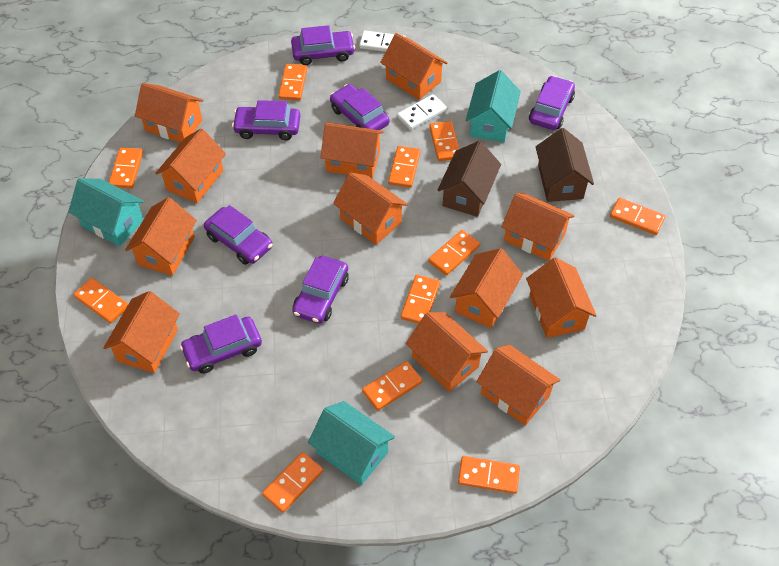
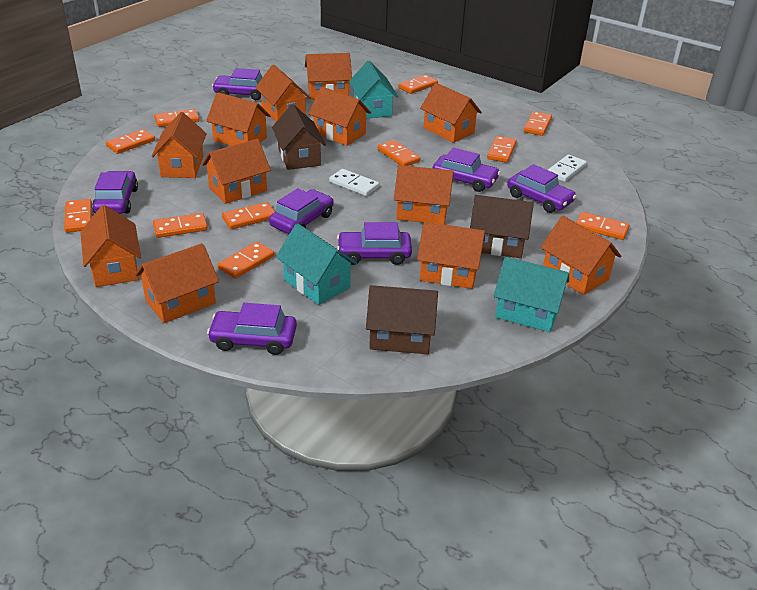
brown house: [438,141,501,217] [536,128,594,202] = 2 -> [272,104,326,170] [366,285,438,354] [470,195,534,258] = 3

